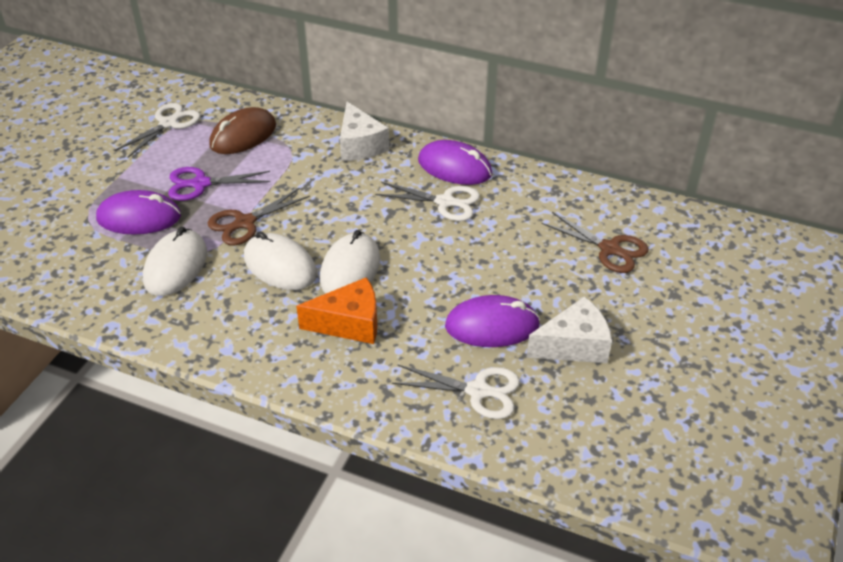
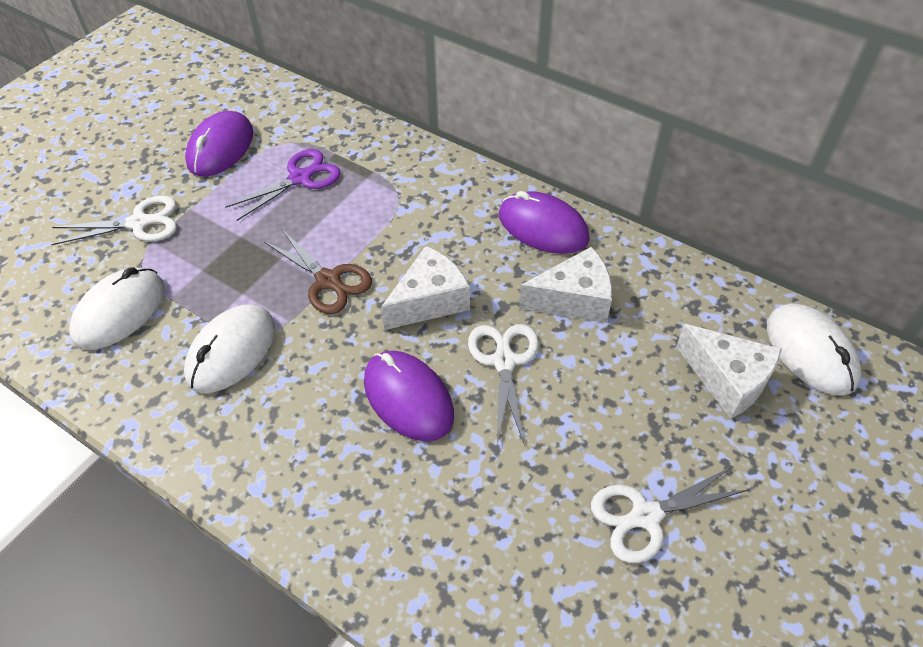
brown mouse: [209,107,276,154] = 1 -> none = 0
brown scissors: [208,188,310,245] [542,212,649,273] = 2 -> [264,228,372,314] = 1
orange cheese: [296,277,377,344] = 1 -> none = 0
white cheese: [340,102,389,161] [526,296,612,363] = 2 -> [381,246,470,330] [519,247,612,323] [676,324,782,419] = 3

